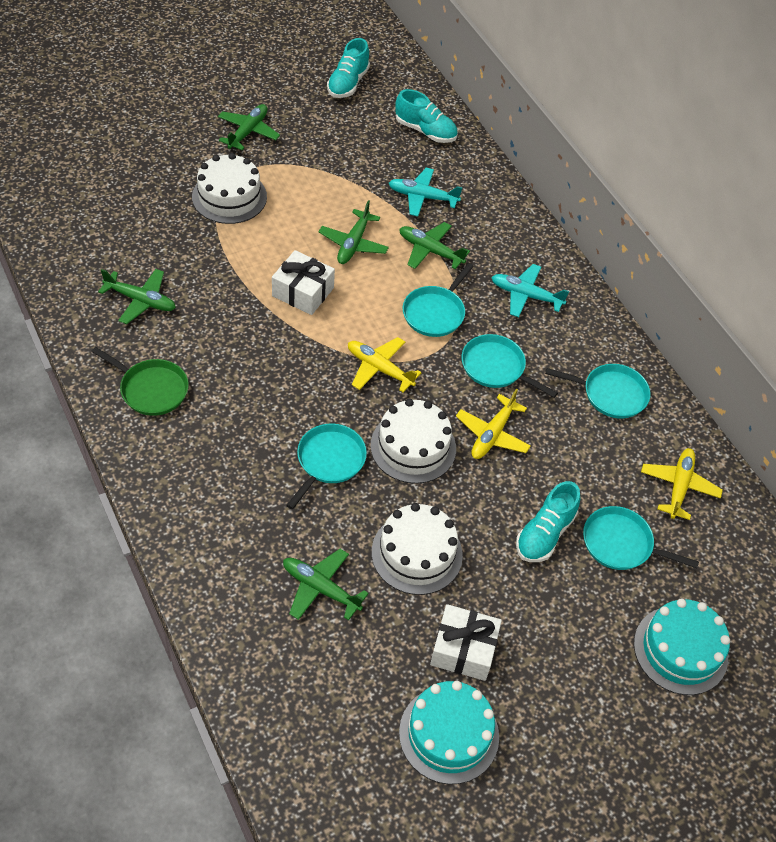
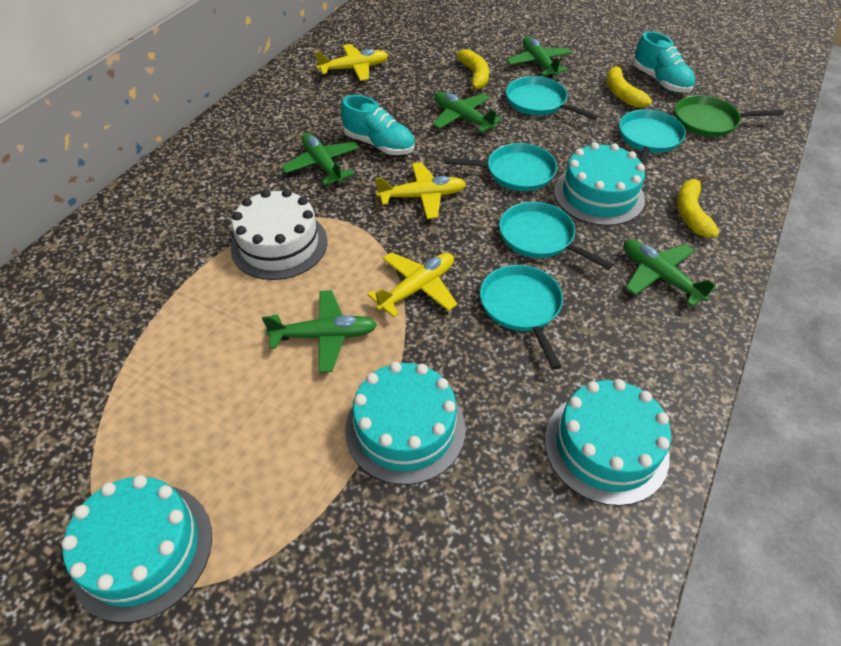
turquoise cake: [399,681,499,784] [634,599,730,695] = 2 -> [61,475,212,623] [345,362,465,485] [545,379,671,506] [554,142,645,226] = 4
turquoise plane: [389,168,463,216] [491,264,569,317] = 2 -> none = 0
turquoise shoe: [327,38,370,98] [395,89,458,143] [516,481,580,562] = 3 -> [341,95,415,155] [633,31,695,93] = 2
white cake: [192,153,267,224] [370,399,456,484] [372,503,463,595] = 3 -> [231,189,327,280] = 1
white gift: [272,250,335,315] [430,604,502,681] = 2 -> none = 0
yellow banana: none = 0 -> [457,49,489,93] [607,63,652,108] [677,176,719,238] = 3

